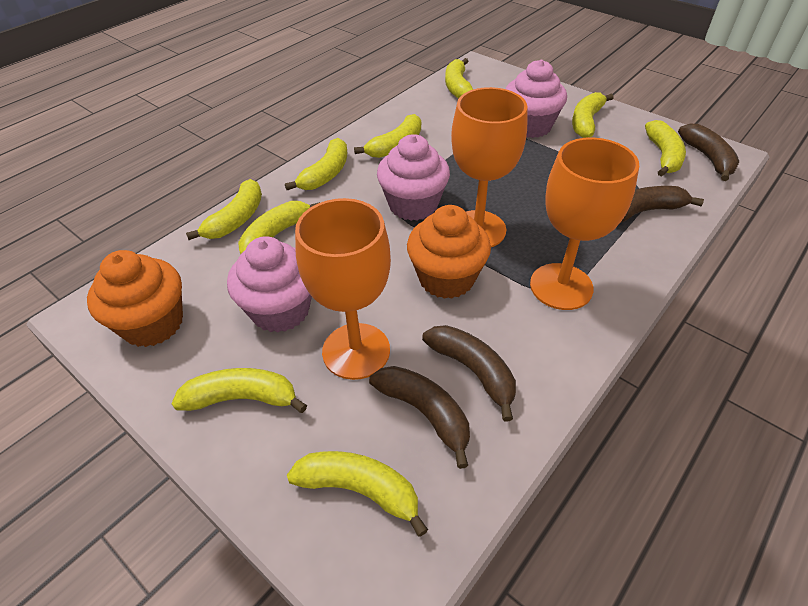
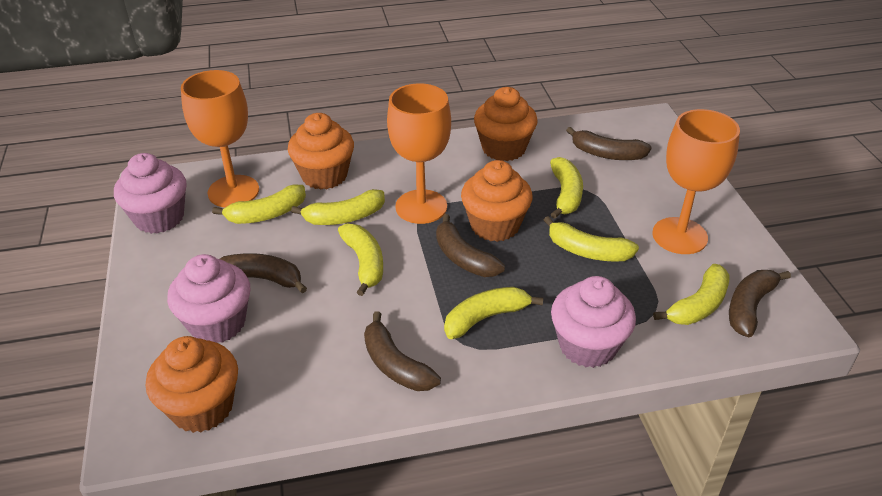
brown banana: [369,366,470,469] [422,325,516,421] [620,186,704,223] [678,124,739,181] = 4 -> [220,253,307,293] [364,311,441,391] [436,214,505,277] [566,127,652,160] [729,270,791,337] = 5
orange cupcake: [87,250,183,347] [407,205,491,299] = 2 -> [146,336,238,433] [288,113,354,190] [461,160,533,242] [474,87,538,161] = 4
yellow banana: [171,368,307,413] [186,179,262,240] [238,201,320,254] [285,138,347,190] [287,451,428,537] [354,114,421,158] [445,58,473,98] [572,92,614,138] [645,120,686,177] = 9 -> [212,184,306,224] [291,189,385,225] [338,223,383,296] [444,287,543,339] [544,216,639,262] [550,157,583,219] [653,264,730,325] = 7

